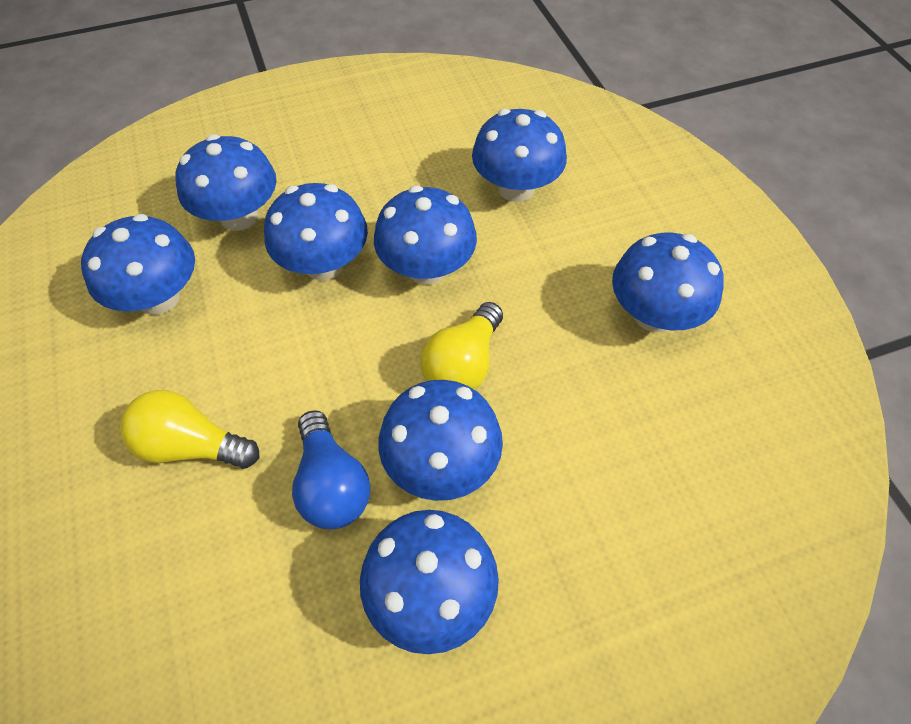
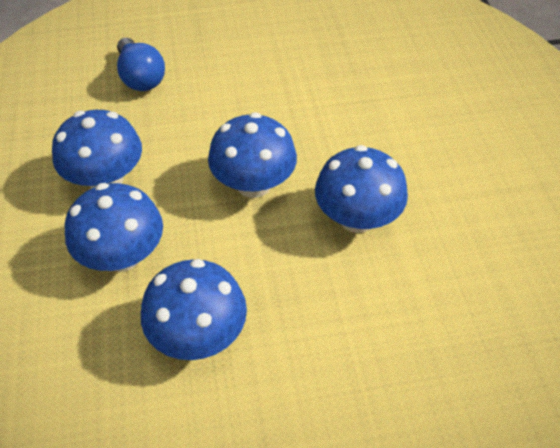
blue mushroom: [81,214,195,315] [176,134,277,231] [264,183,368,280] [360,510,499,654] [374,186,477,285] [378,380,503,501] [472,109,567,202] [612,232,724,332] = 8 -> [52,110,142,188] [65,183,163,272] [141,259,247,360] [208,112,297,198] [315,145,408,233] = 5
yellow light bulb: [120,390,259,469] [420,302,503,389] = 2 -> none = 0

